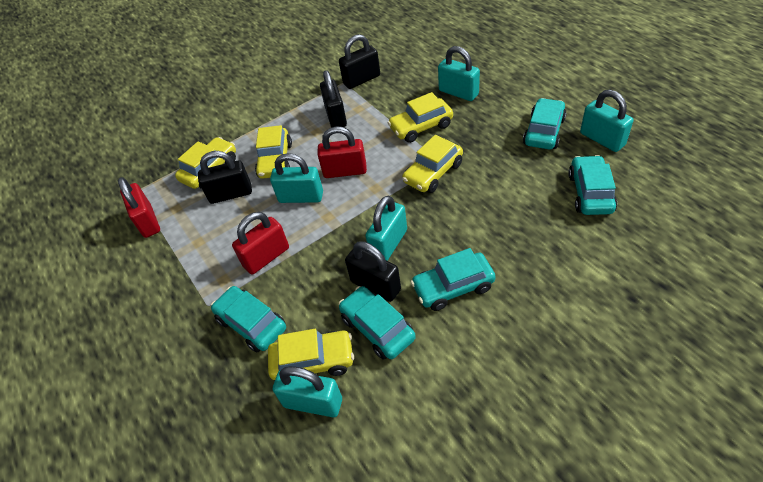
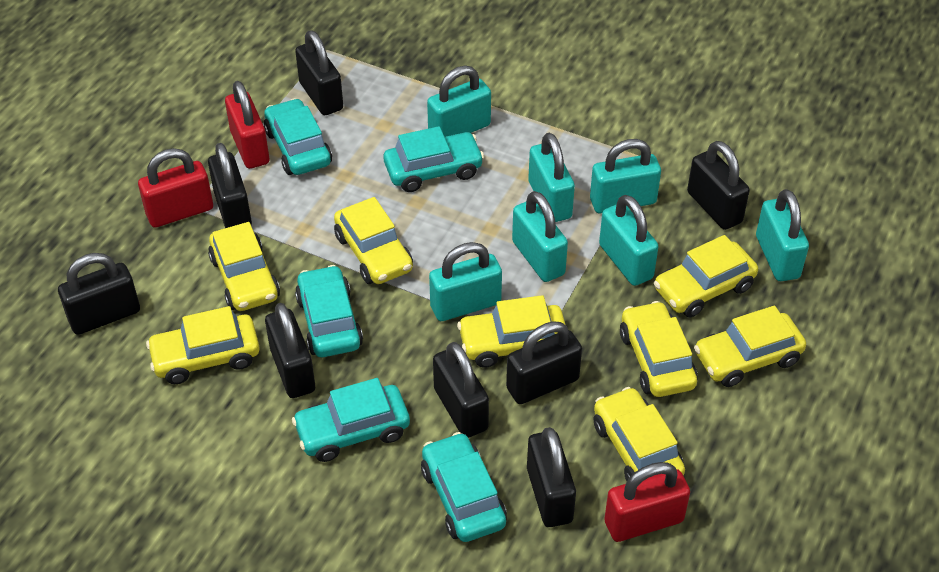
black padlock: [198,151,252,204] [320,70,347,128] [339,34,380,89] [345,241,401,302] = 4 -> [58,253,140,335] [208,143,252,228] [265,303,315,398] [295,30,343,115] [433,342,489,438] [506,321,582,404] [527,427,576,527] [687,141,750,230] = 8
turquoise padlock: [270,153,323,203] [273,366,342,417] [365,196,407,261] [438,46,480,101] [580,90,633,152] = 5 -> [427,66,491,137] [429,242,502,321] [512,191,568,282] [528,133,575,222] [590,139,661,213] [599,195,659,286] [756,189,809,281] = 7
yellow car: [175,137,236,189] [255,125,292,179] [268,329,354,380] [388,92,453,143] [402,135,463,193] = 5 -> [146,306,260,384] [208,222,280,311] [334,197,413,284] [457,295,566,368] [594,387,685,481] [620,301,698,397] [654,235,758,317] [694,306,806,387] = 8

